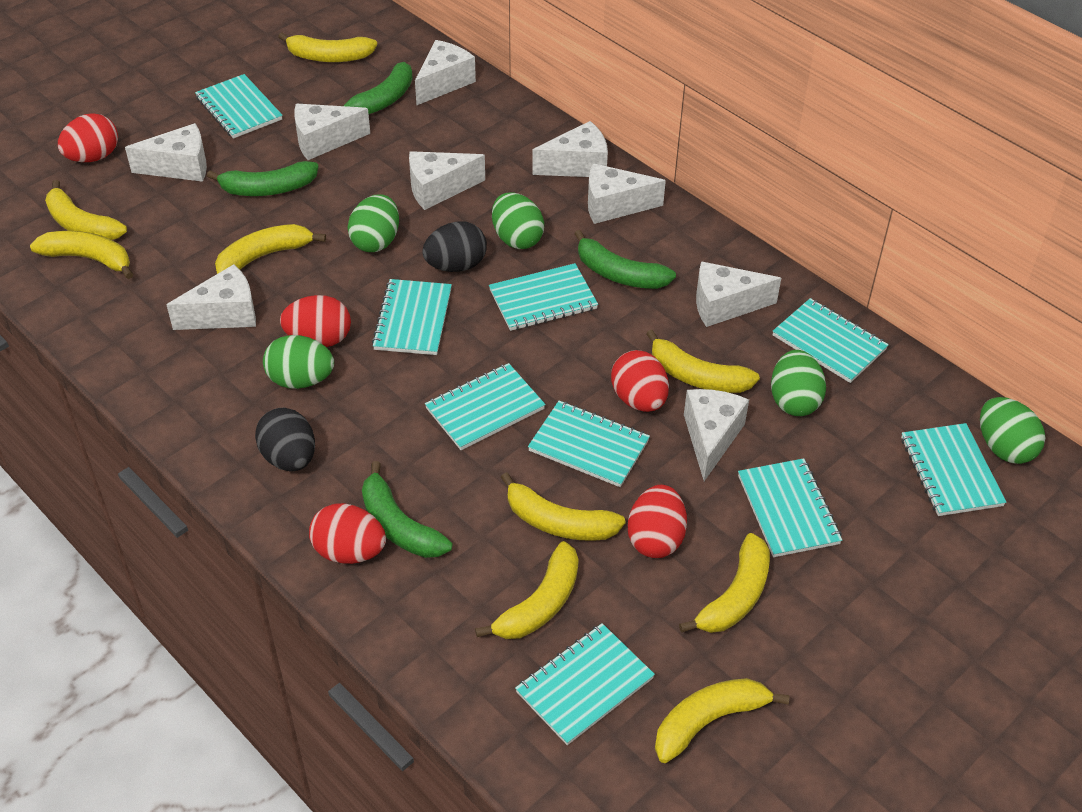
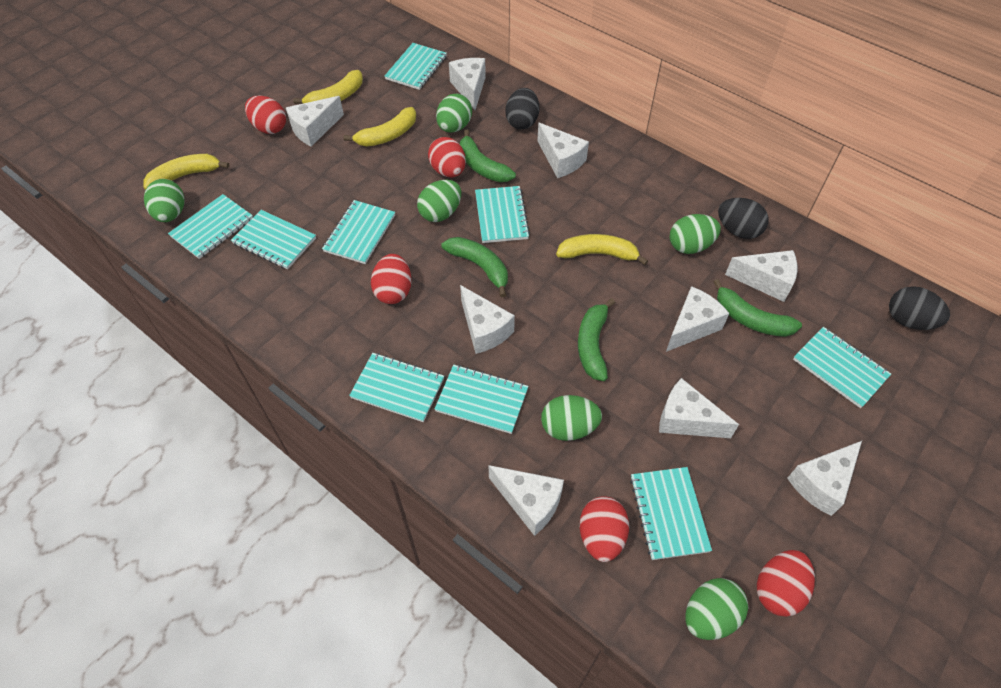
black egg: [255,408,315,471] [422,221,487,272] = 2 -> [505,88,539,129] [718,198,769,239] [889,286,950,330] = 3
green egg: [263,335,334,389] [348,194,399,252] [492,192,544,249] [771,350,826,416] [980,397,1046,464] = 5 -> [144,179,185,222] [417,180,461,222] [436,94,472,133] [541,395,602,441] [670,214,721,254] [685,578,748,640] = 6
yellow banana: [30,231,133,279] [45,180,127,240] [215,224,326,274] [278,32,377,62] [475,541,579,639] [501,472,626,541] [646,330,760,393] [655,678,790,763] [679,533,770,633] = 9 -> [144,154,229,190] [293,70,363,104] [344,107,416,147] [556,234,648,265] = 4

